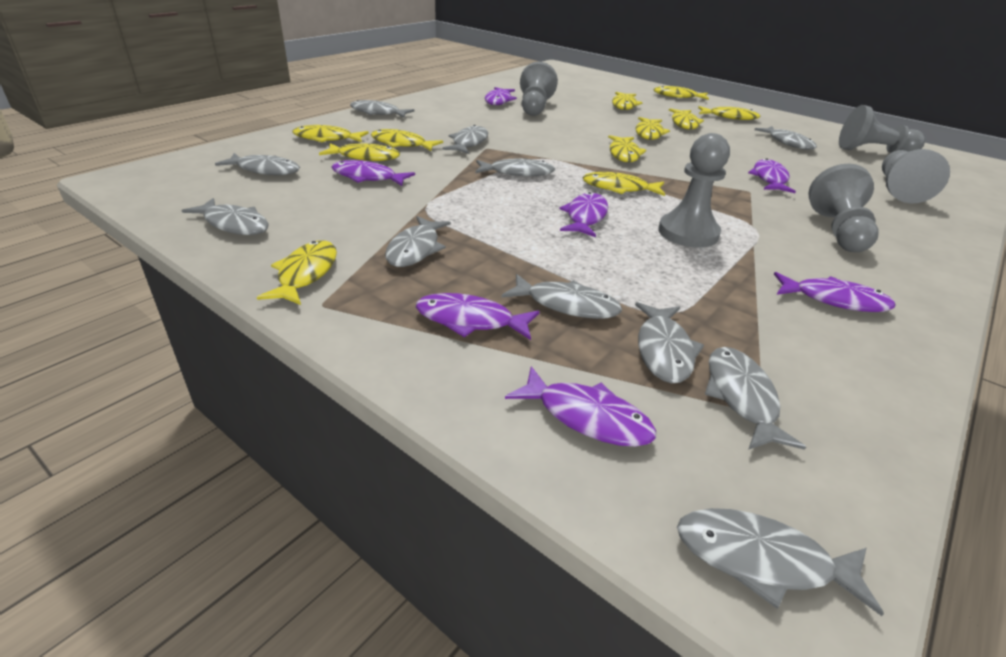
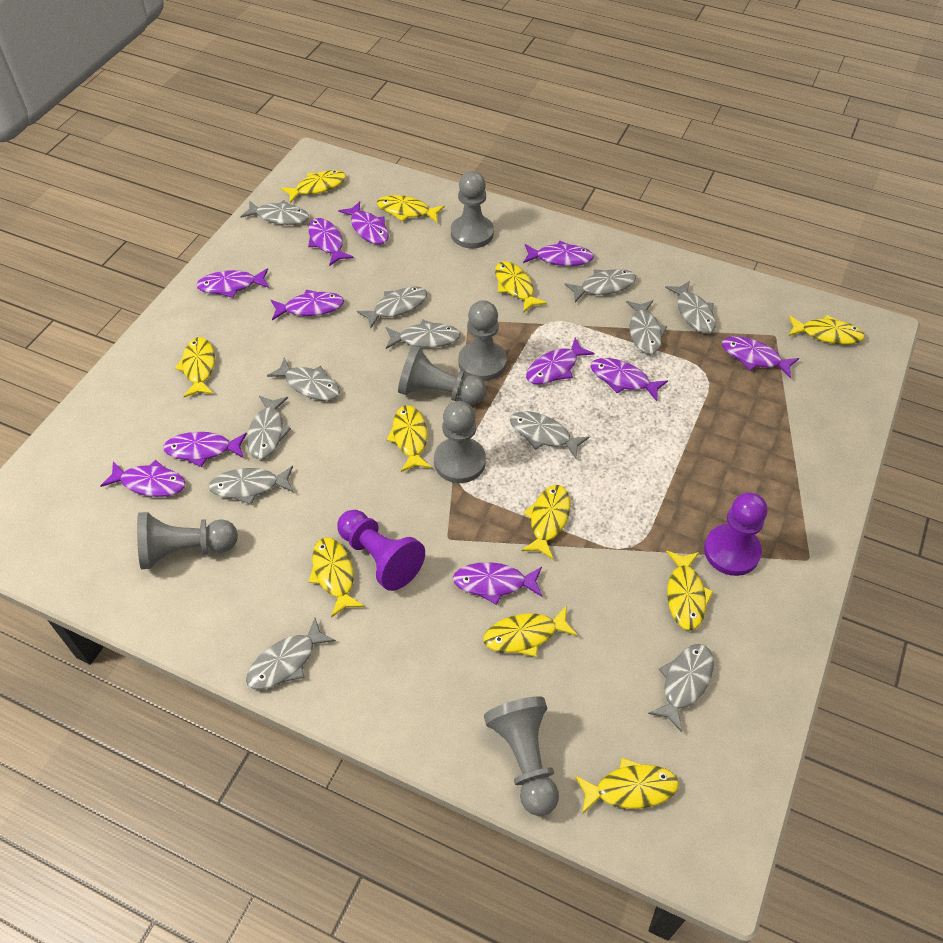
grey fish: [182,198,269,235] [215,153,300,175] [350,100,415,118] [385,216,451,267] [442,125,488,154] [475,158,555,176] [501,274,622,319] [635,302,704,383] [677,508,884,616] [705,347,806,450] [754,126,817,150] = 11 -> [209,466,293,504] [240,200,309,225] [246,618,336,690] [247,396,291,459] [267,357,340,401] [357,286,427,328] [386,320,461,349] [510,411,589,458] [564,269,636,302] [626,300,667,355] [648,644,714,732] [665,281,716,333] = 12
grey pawn: [520,62,558,116] [658,133,730,248] [808,164,879,252] [839,105,925,153] [882,149,950,203] = 5 -> [137,512,238,569] [398,345,486,405] [434,401,486,483] [451,171,494,248] [458,300,507,381] [484,696,559,816] = 6
purple fish: [331,160,415,186] [416,293,540,340] [485,87,517,105] [505,366,656,447] [559,192,608,237] [748,158,796,193] [774,272,896,312] = 7 -> [100,460,186,497] [163,432,247,467] [196,268,269,298] [271,289,344,320] [308,218,354,266] [338,201,389,244] [453,562,542,605] [523,241,594,266] [526,338,595,384] [590,358,668,401] [722,336,799,379] = 11
purple pawn: none = 0 -> [337,510,425,591] [704,492,767,576] = 2

